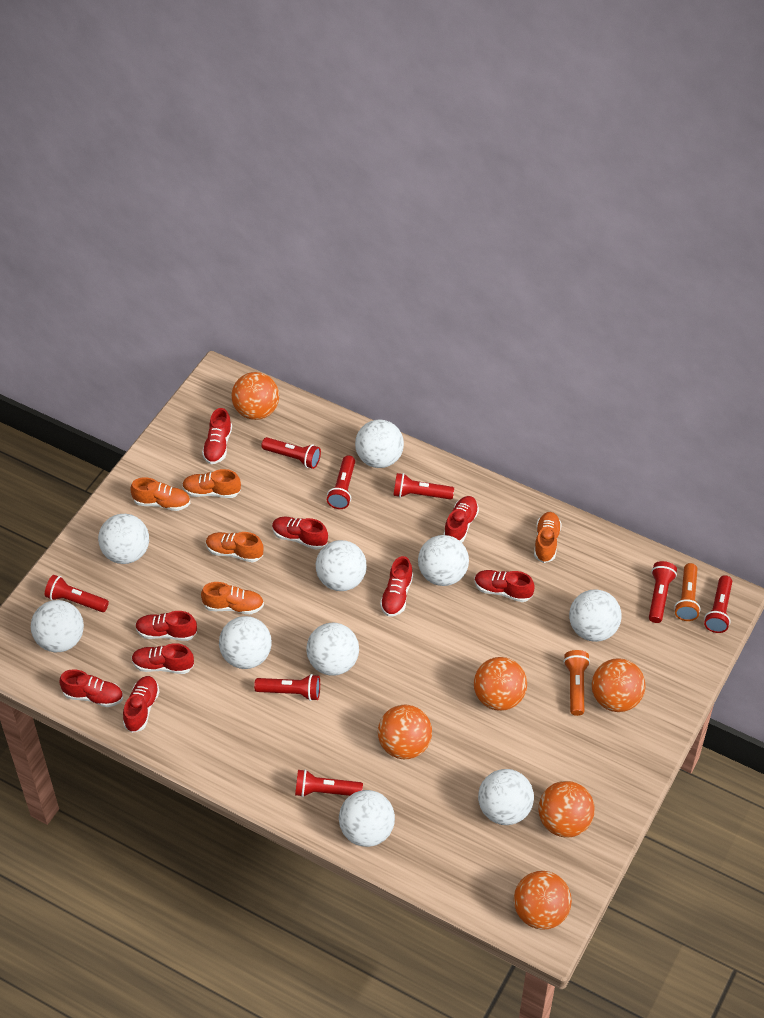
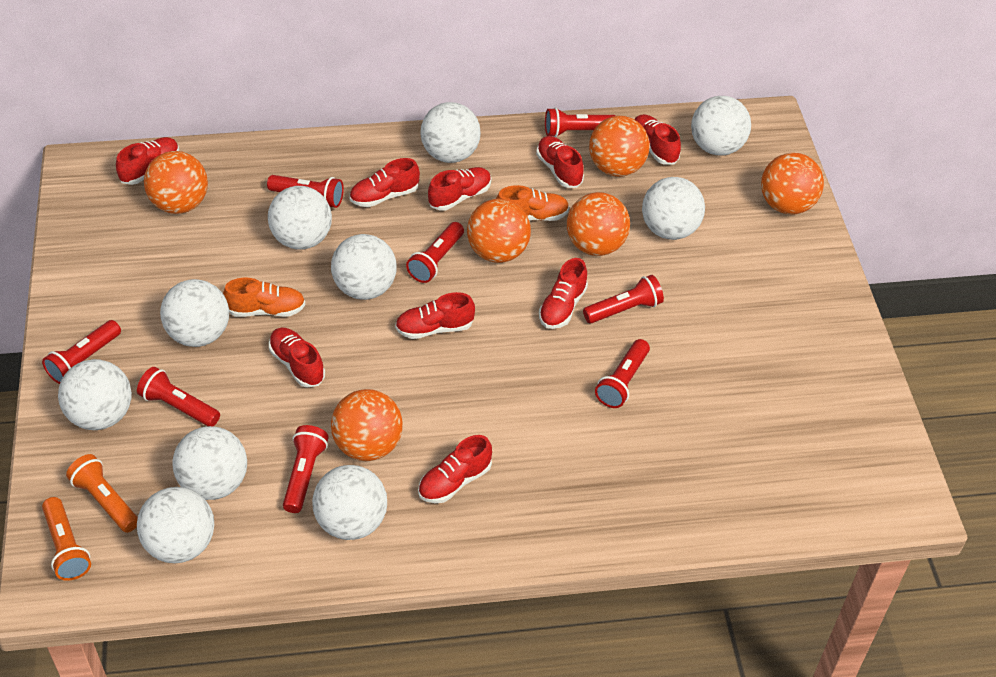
orange shoe: [131,477,190,511] [182,469,241,498] [201,582,264,614] [206,532,263,563] [534,512,562,563] = 5 -> [223,278,306,317] [496,185,569,221] = 2

